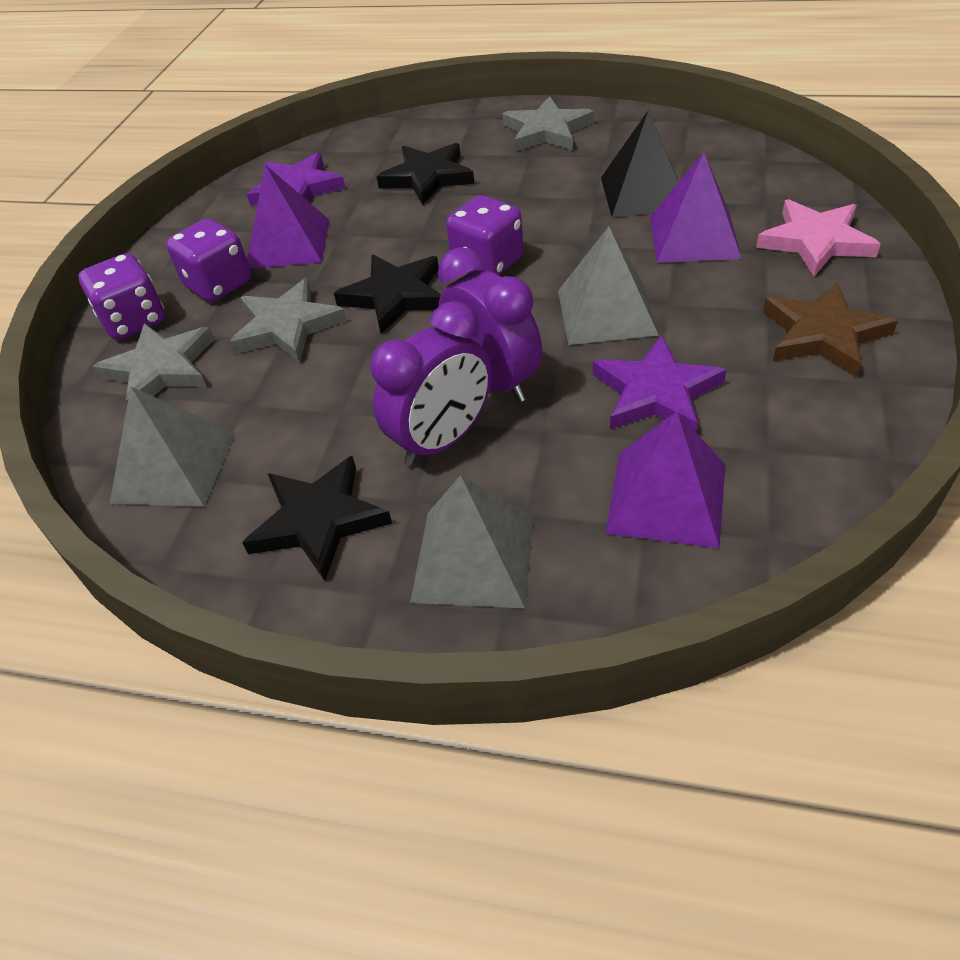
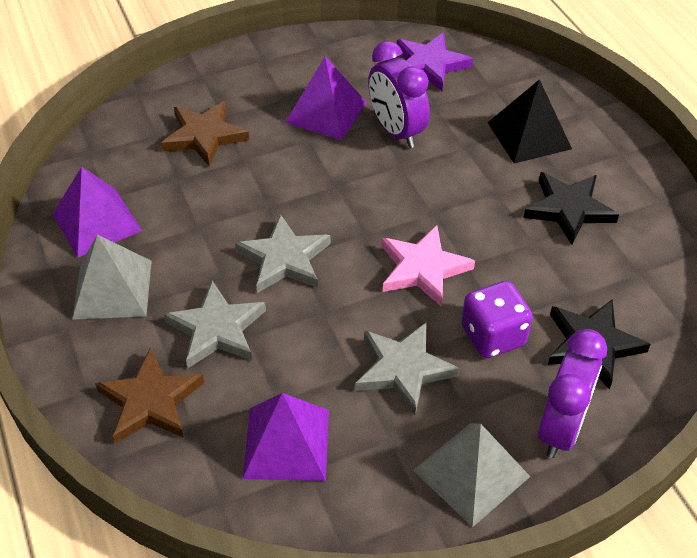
black star: [242,456,392,581] [334,255,441,334] [376,143,475,205] = 3 -> [523,172,619,245] [548,299,651,390] = 2
brown star: [763,283,898,377] = 1 -> [95,348,204,444] [161,101,249,167] = 2
grey pyramid: [110,386,235,507] [410,475,534,608] [558,226,659,345] = 3 -> [72,235,152,320] [413,423,530,527] = 2
purple dice: [78,253,165,340] [166,218,251,302] [446,195,524,275] = 3 -> [461,281,533,358] = 1
purple star: [247,152,346,206] [593,335,727,433] = 2 -> [397,32,473,91] = 1

